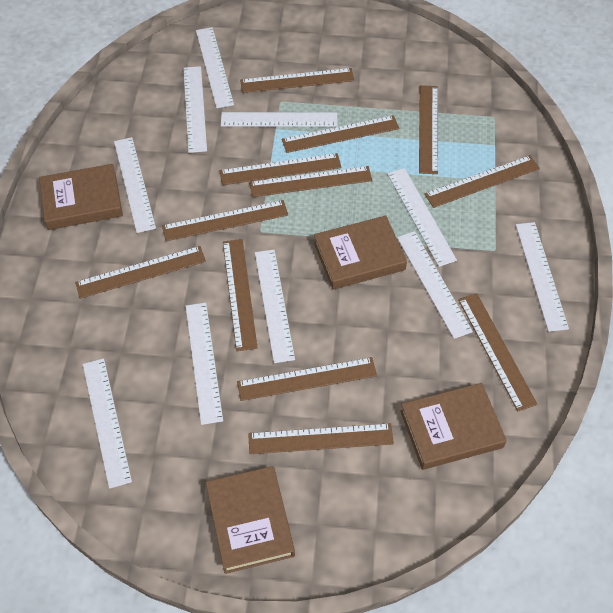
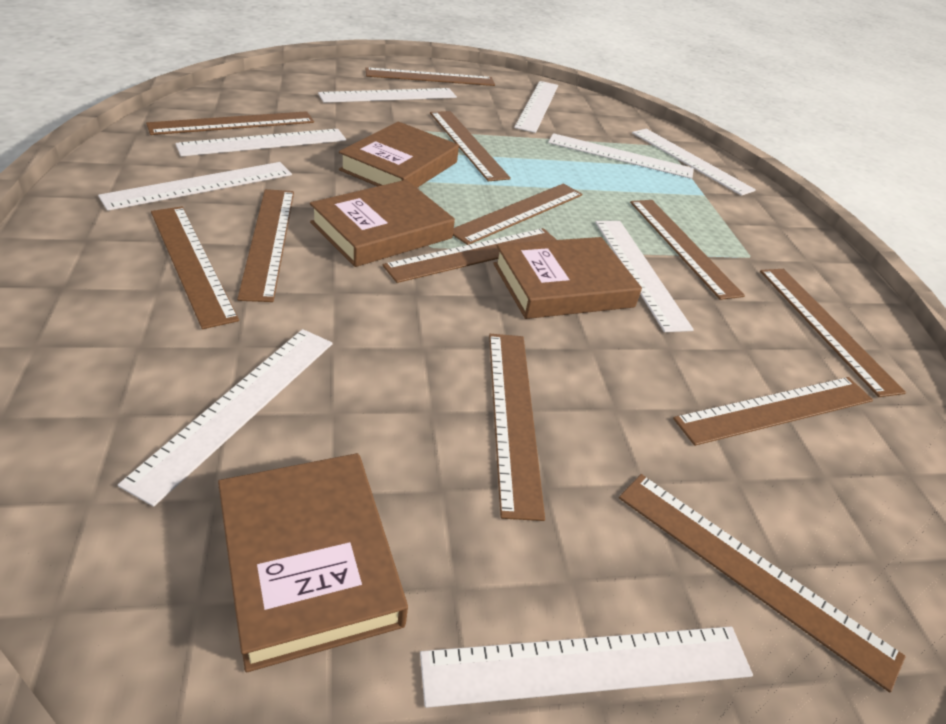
white ruler: [83,358,132,489] [114,137,156,233] [183,66,207,153] [185,303,223,425] [196,27,234,108] [221,112,338,127] [255,250,295,363] [387,168,457,267] [397,231,473,339] [516,222,569,332] = 10 -> [98,162,292,211] [118,329,332,507] [175,129,346,157] [318,88,457,103] [420,626,753,708] [514,81,558,133] [548,133,694,179] [595,221,694,332] [632,129,756,196] = 9

